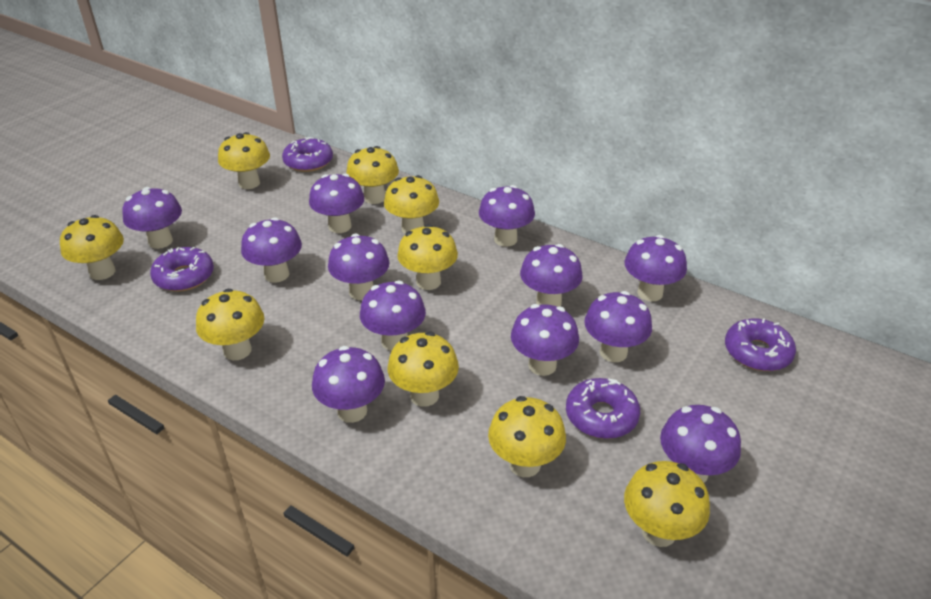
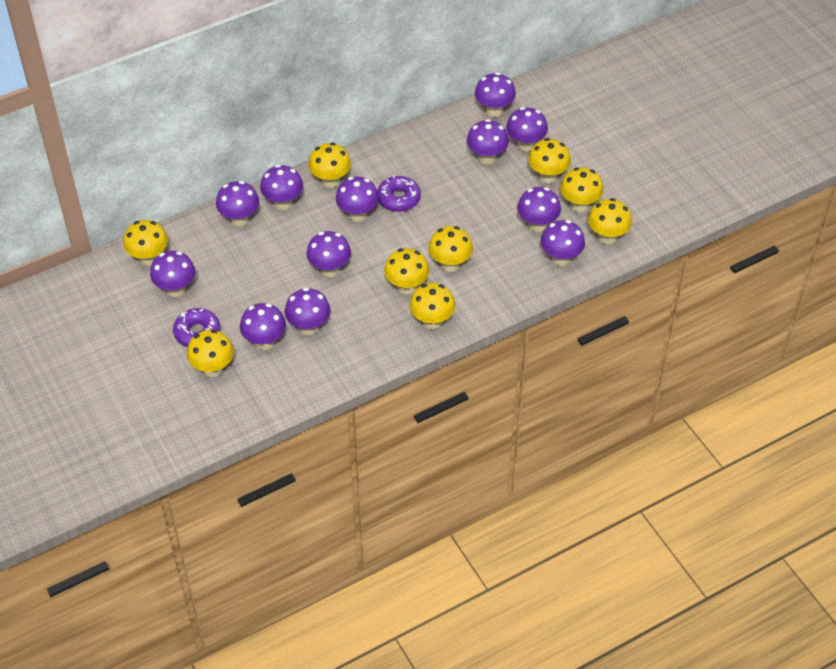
purple donut: [150,247,214,292] [282,137,333,172] [566,378,640,439] [725,318,796,371] = 4 -> [173,308,220,347] [377,175,421,212] = 2

